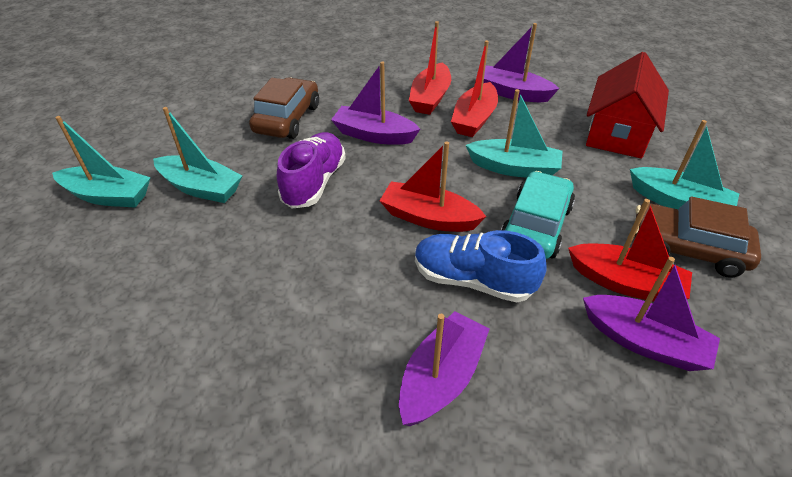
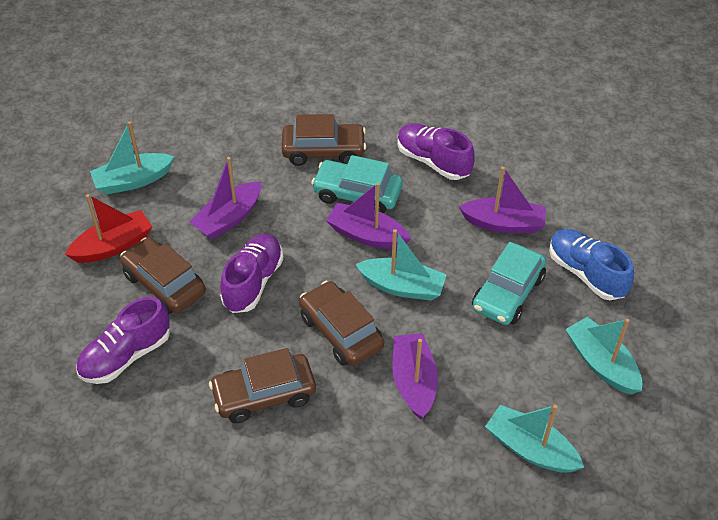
brown car: [249,77,319,139] [634,197,761,278] = 2 -> [120,237,206,314] [209,348,316,423] [282,114,366,166] [300,281,384,366] = 4
purple shoe: [277,132,346,209] = 1 -> [76,297,170,384] [220,234,283,313] [397,123,475,180] = 3
red boat: [380,141,487,232] [409,21,451,115] [451,40,498,137] [568,199,692,302] = 4 -> [65,194,152,263] = 1
red house: [586,52,669,159] = 1 -> none = 0
turquoise car: [501,171,575,259] = 1 -> [311,155,403,214] [472,242,546,325] = 2

